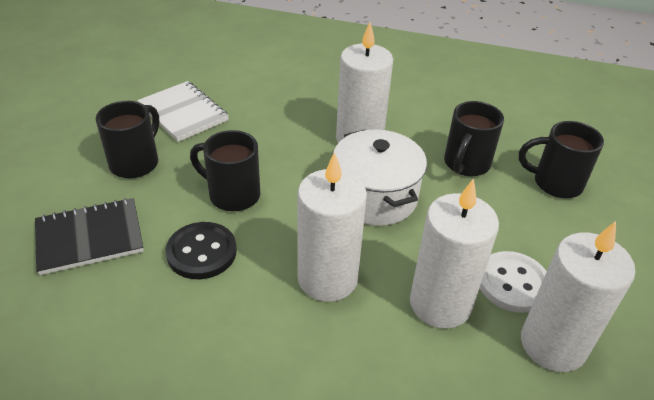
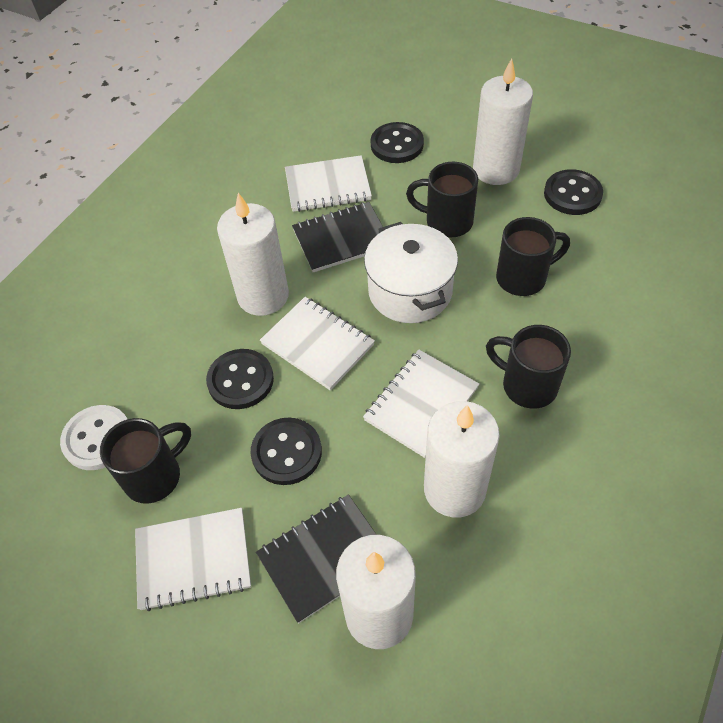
black button: [166,222,237,279] = 1 -> [206,349,274,409] [251,418,322,485] [371,122,424,163] [544,169,603,215] = 4
black notebook: [35,198,144,275] = 1 -> [256,494,377,623] [292,202,383,272] = 2
white notebook: [137,81,229,142] = 1 -> [135,508,251,611] [260,297,375,391] [285,155,372,212] [363,350,479,458] = 4

